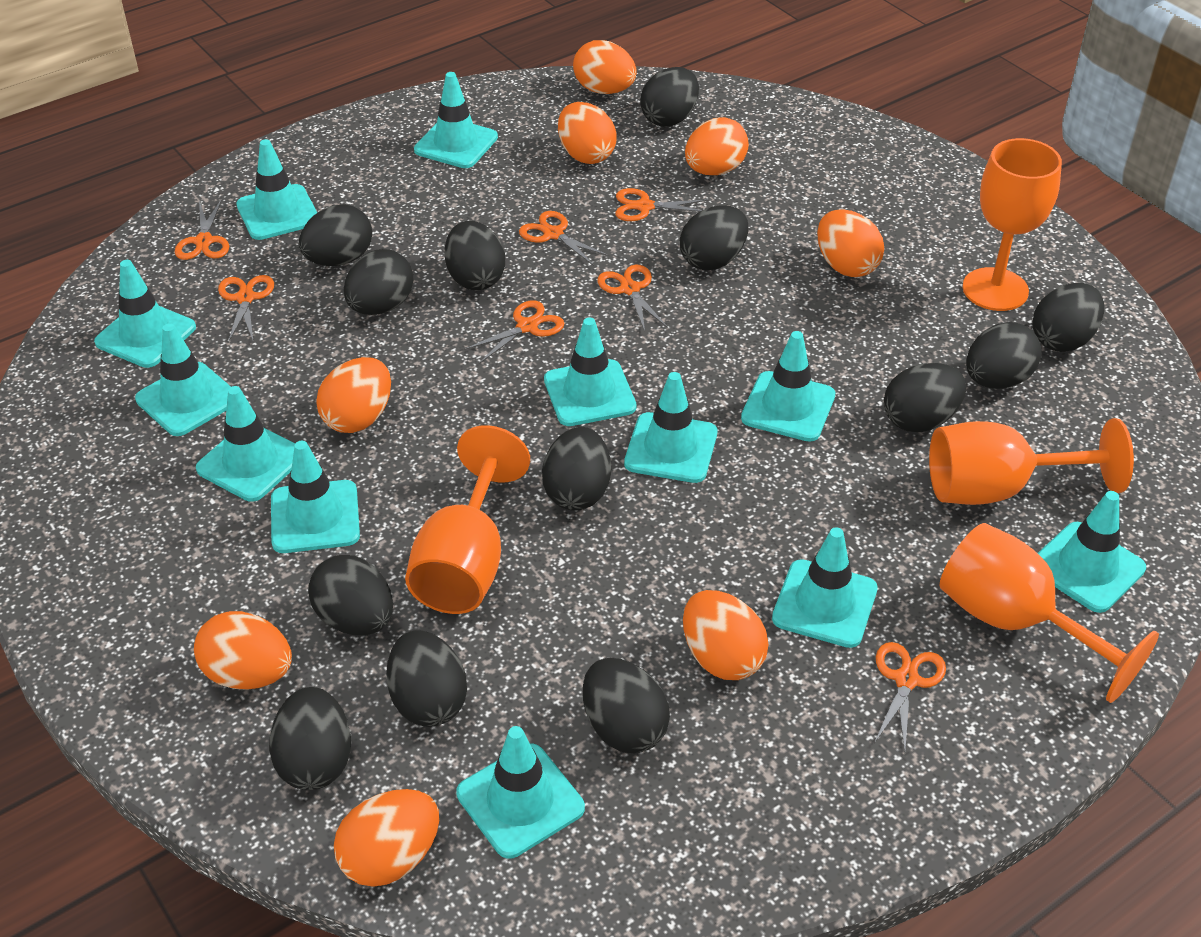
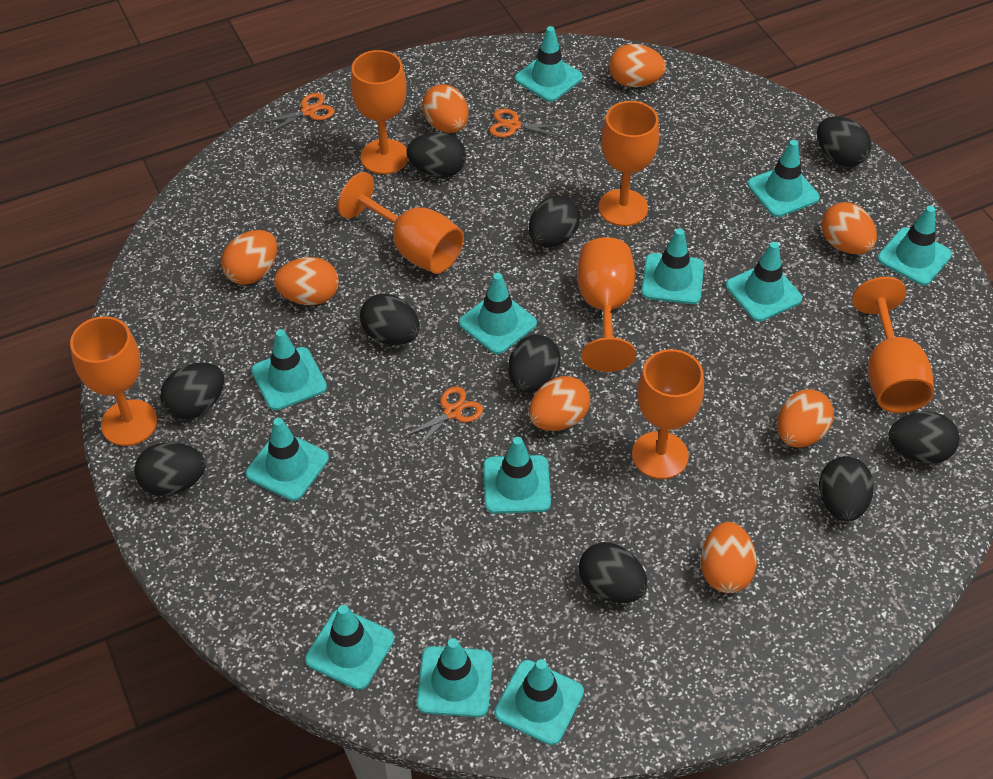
black egg: [269,687,351,790] [299,204,372,266] [308,555,393,635] [344,249,413,315] [386,630,467,727] [444,221,505,290] [542,427,611,511] [583,658,670,753] [640,67,699,127] [680,205,748,270] [884,363,966,432] [966,322,1042,389] [1032,283,1104,352] = 13 -> [134,442,206,496] [160,363,224,420] [360,294,420,345] [406,132,466,178] [508,335,561,393] [529,196,580,247] [579,542,647,603] [817,116,871,167] [819,456,874,521] [889,412,960,464] = 10
orange goblet: [405,425,530,614] [929,418,1134,505] [940,523,1159,703] [962,138,1062,311] = 4 -> [70,316,157,446] [338,172,464,274] [351,50,408,174] [577,237,636,372] [599,101,659,226] [632,349,704,479] [852,277,934,413] = 7
orange scissors: [175,199,229,260] [218,275,274,343] [464,300,565,364] [519,211,610,266] [597,265,668,331] [615,188,710,221] [874,642,946,751] = 7 -> [260,93,334,134] [401,386,483,450] [489,109,565,137] = 3

